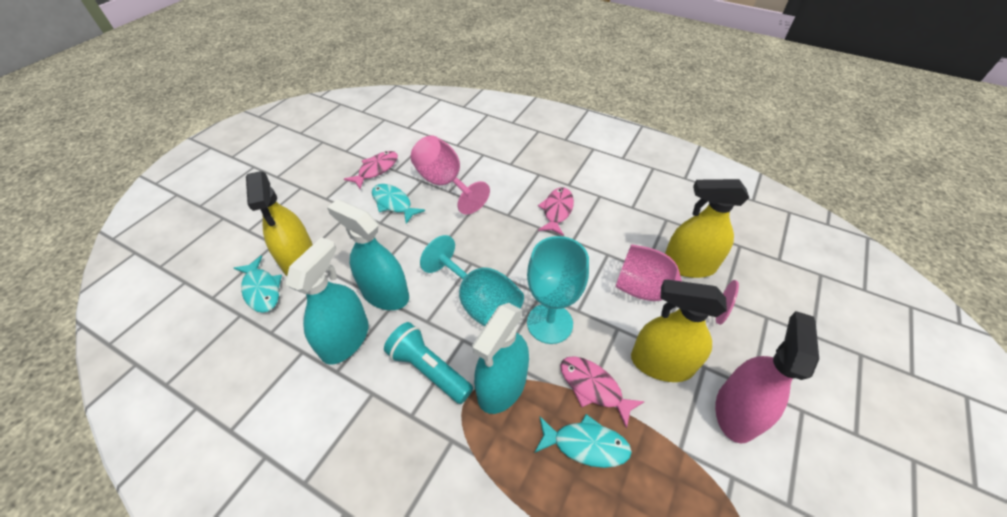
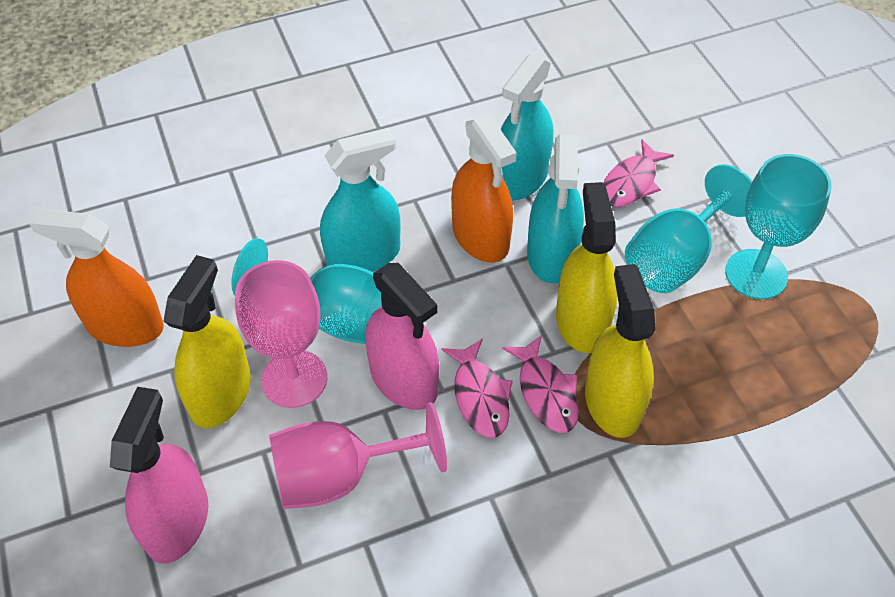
orange spray bottle: none = 0 -> [29,209,164,347] [451,114,517,263] = 2
pink spray bottle: [715,311,819,443] = 1 -> [110,387,208,563] [365,263,439,410] = 2
turquoise fish: [234,256,282,313] [372,184,425,224] [534,414,632,468] = 3 -> none = 0
turquoise flashlight: [384,322,473,404] = 1 -> none = 0
turquoise goblet: [420,235,524,326] [527,236,589,344] = 2 -> [231,238,382,344] [625,164,753,293] [725,154,831,299] = 3

